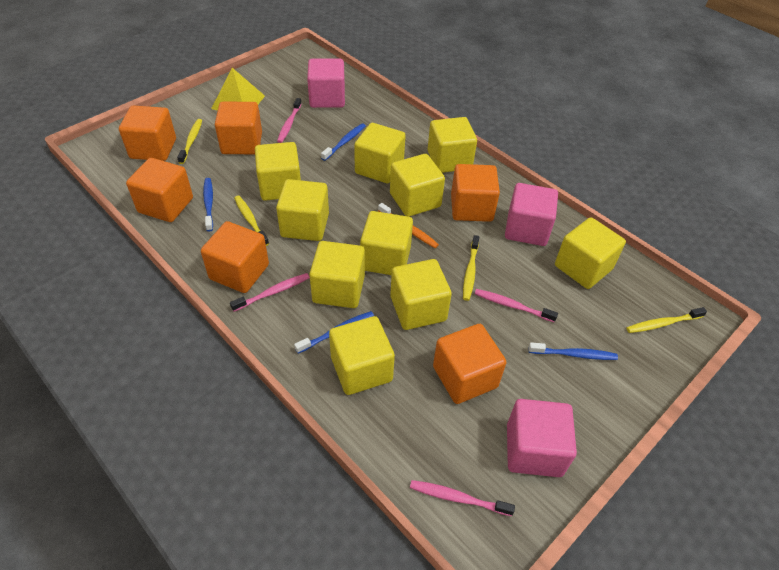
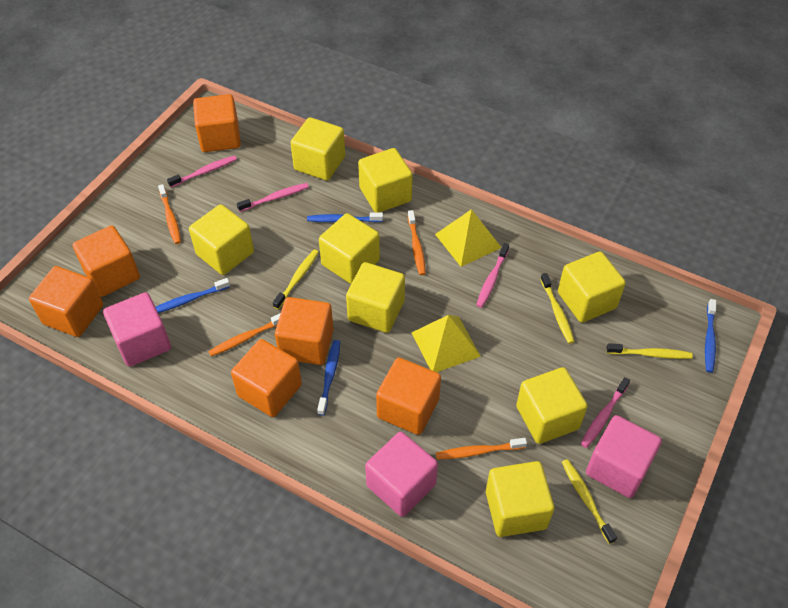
orange toothbrush: [378,203,439,248] = 1 -> [158,184,181,244] [208,313,281,357] [408,210,426,275] [436,438,527,460] = 4
yellow cube: [255,142,301,201] [276,179,329,241] [309,241,365,308] [329,316,395,395] [354,123,406,183] [360,211,413,275] [390,154,445,217] [390,259,452,330] [428,117,477,173] [555,217,626,289] = 10 -> [189,204,254,275] [291,117,345,181] [319,213,380,284] [346,262,405,333] [358,148,413,212] [486,461,554,537] [516,367,588,444] [558,251,626,323] = 8
yellow pyramid: [211,68,265,111] = 1 -> [411,315,481,372] [435,209,502,267] = 2

